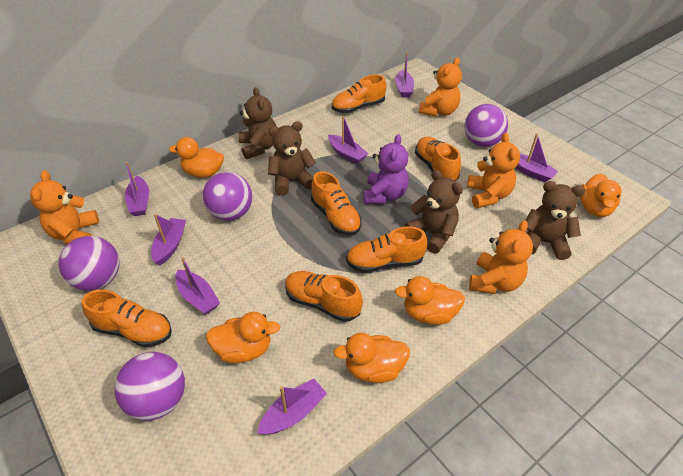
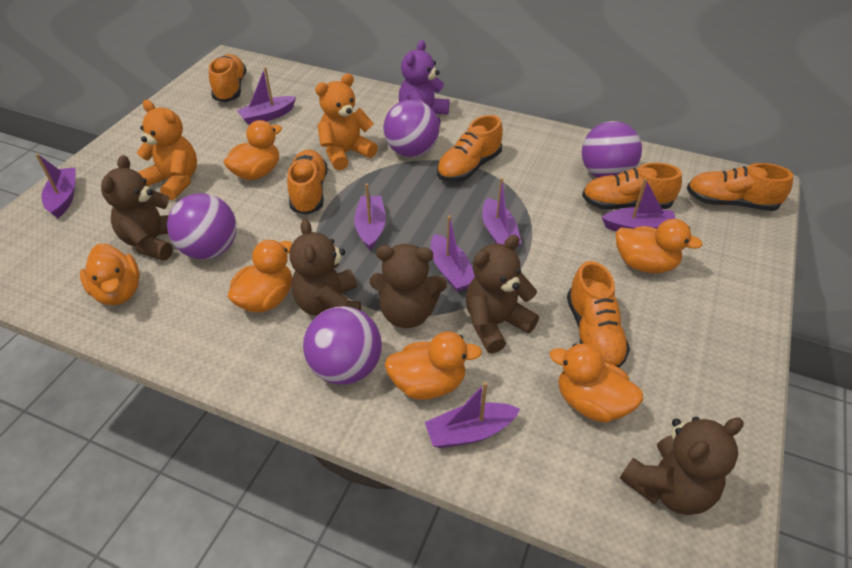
brown teddy bear: [239,87,276,159] [268,121,316,196] [404,170,463,254] [526,181,585,260] = 4 -> [101,155,173,261] [289,219,361,316] [370,244,447,328] [465,235,539,354] [620,417,743,515] = 5
orange duck: [169,137,224,178] [206,312,280,363] [334,333,410,383] [395,276,465,325] [580,173,621,217] = 5 -> [80,244,140,305] [223,120,282,180] [228,240,293,313] [384,331,482,400] [550,344,643,423] [616,219,703,273] = 6
orange teddy bear: [30,170,99,244] [419,57,462,117] [467,133,520,208] [469,220,533,294] = 4 -> [137,100,197,200] [315,74,378,170] = 2

